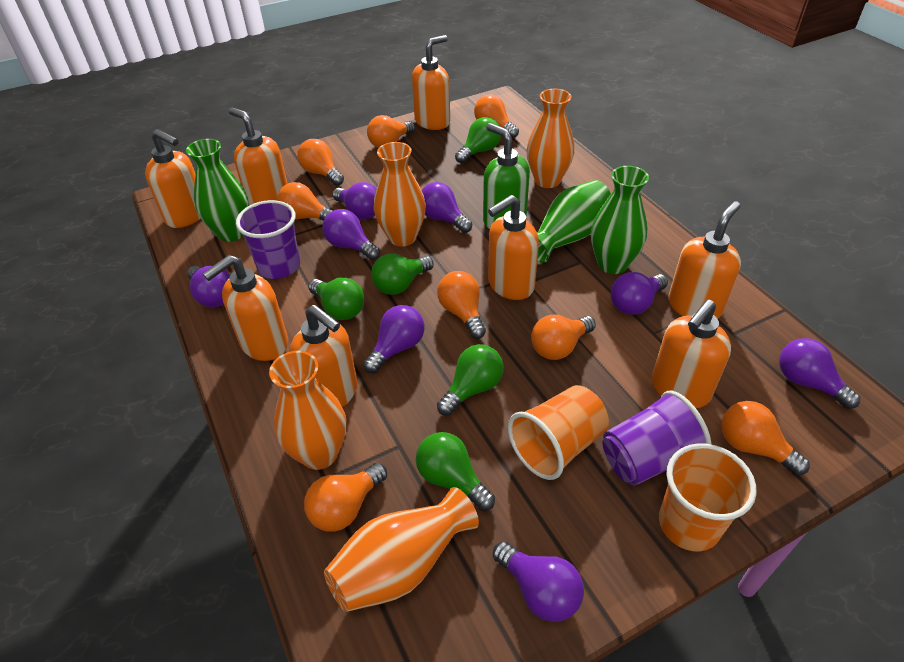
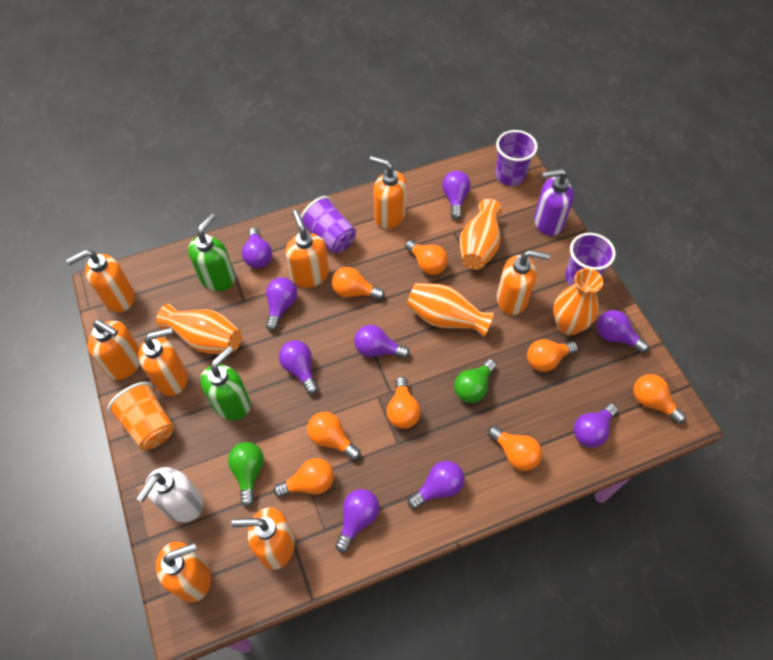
green light bulb: [308,278,364,320] [371,254,434,295] [416,432,495,511] [437,344,504,416] [455,117,501,163] = 5 -> [228,442,264,507] [454,359,496,403] = 2
green soap dispenser: [483,123,530,229] = 1 -> [188,214,235,291] [200,346,251,420] = 2
green vase: [186,139,249,242] [537,180,611,263] [591,166,649,274] = 3 -> none = 0
orange cup: [508,385,609,480] [659,443,757,552] = 2 -> [107,382,174,450] = 1
purple cup: [236,200,300,279] [603,391,711,485] = 2 -> [301,196,356,253] [495,130,538,186] [565,233,616,286] = 3
purple light bulb: [187,266,230,307] [322,209,380,260] [332,182,377,219] [363,305,425,373] [421,182,472,233] [493,541,584,622] [611,272,668,315] [779,338,860,409] = 8 -> [242,228,272,268] [266,277,297,331] [279,340,318,394] [335,489,379,552] [354,325,410,358] [408,461,464,509] [442,171,471,220] [574,404,618,448] [597,310,649,353] = 9
purple soap dispenser: none = 0 -> [534,169,574,236] = 1
white soap dispenser: none = 0 -> [136,467,203,522] = 1

